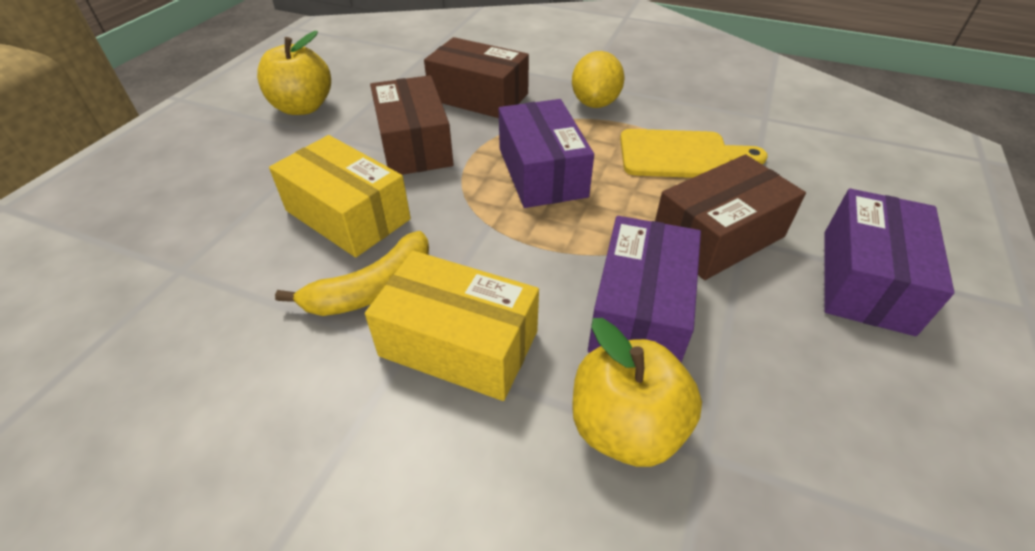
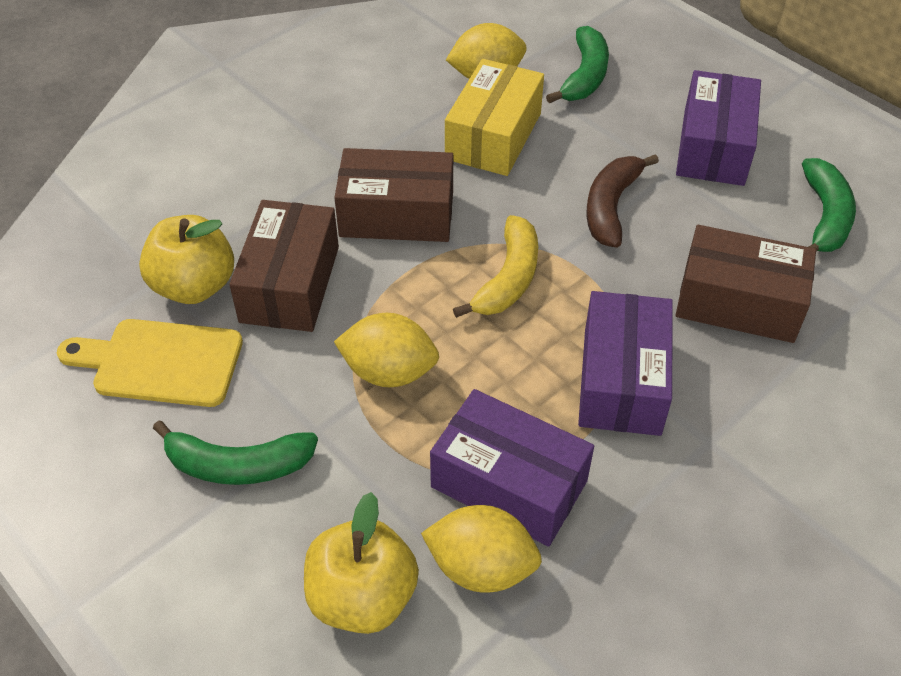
brown banana: none = 0 -> [586,154,659,248] = 1
green banana: none = 0 -> [153,420,318,485] [546,26,609,103] [802,158,856,252] = 3
yellow box: [269,135,411,257] [365,251,539,401] = 2 -> [445,59,544,176] = 1
yellow lemon: [572,51,625,108] = 1 -> [334,313,439,387] [421,505,542,593] [446,23,527,79] = 3

